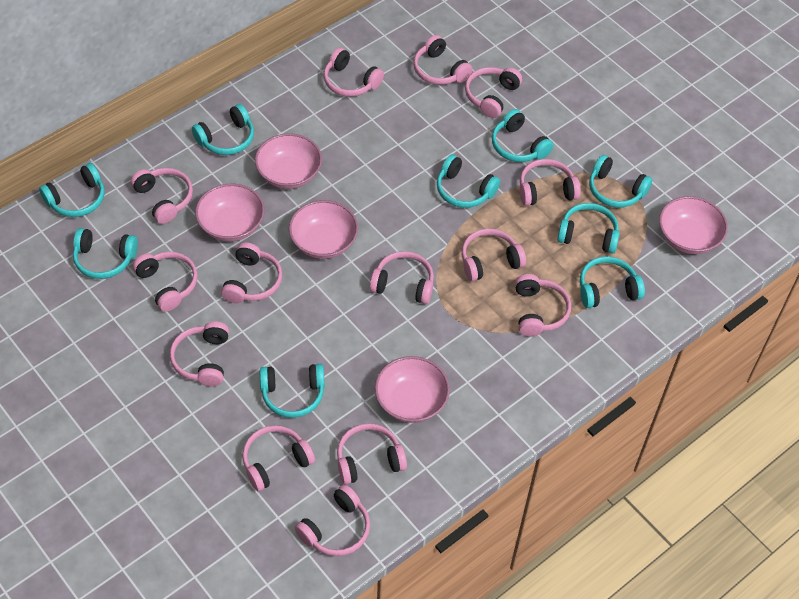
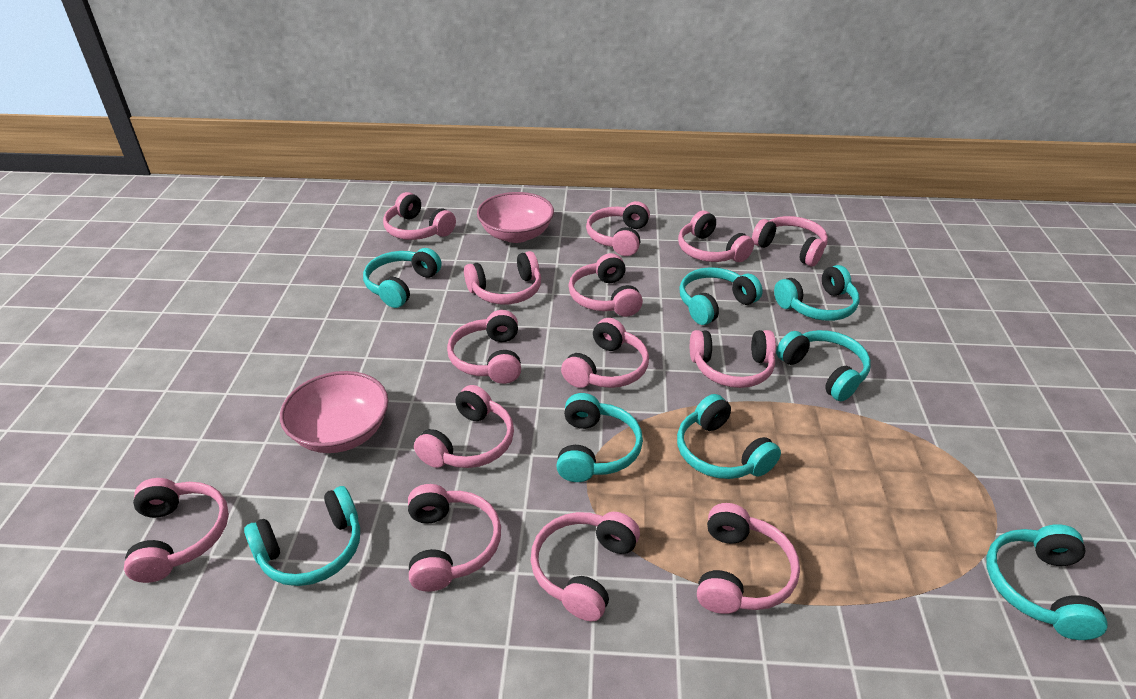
pink bowl: [195,184,265,242] [255,133,322,189] [289,200,358,259] [375,356,450,423] [659,196,728,254] = 5 -> [280,371,388,453] [477,192,554,243] = 2
turquoise headphones: [39,163,105,217] [73,228,138,279] [192,104,254,155] [260,364,325,418] [437,155,500,208] [492,109,553,162] [557,203,620,254] [580,256,645,308] [589,155,652,208] = 9 -> [244,486,360,586] [363,248,442,308] [556,393,643,482] [677,394,781,479] [679,267,763,325] [774,265,859,321] [776,330,871,401] [986,524,1108,640] = 8

